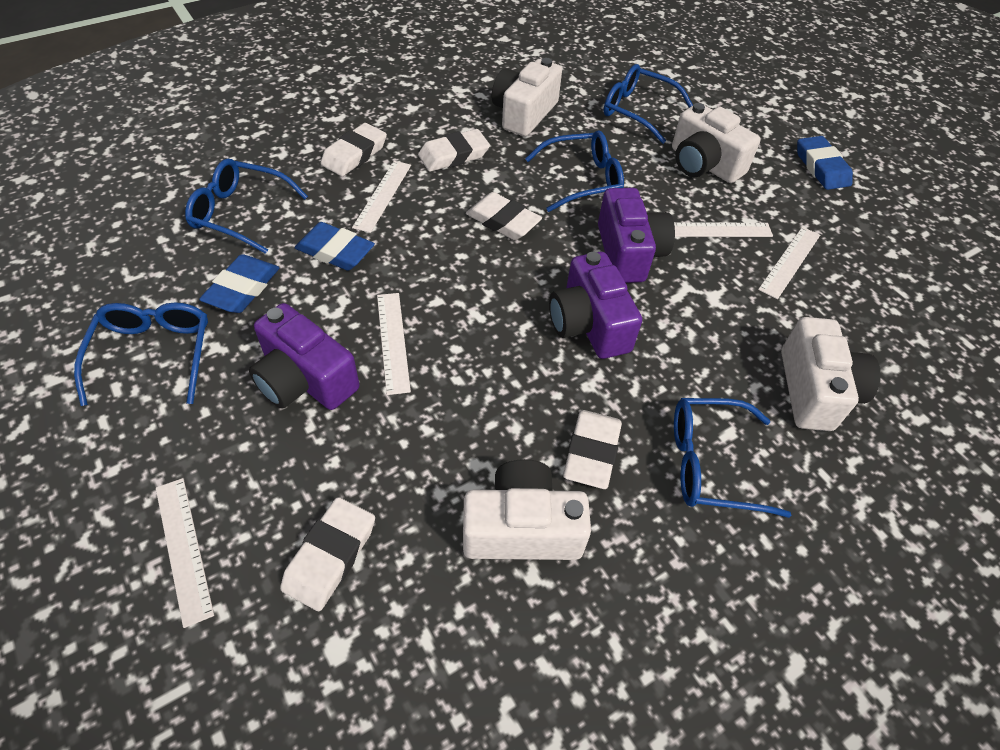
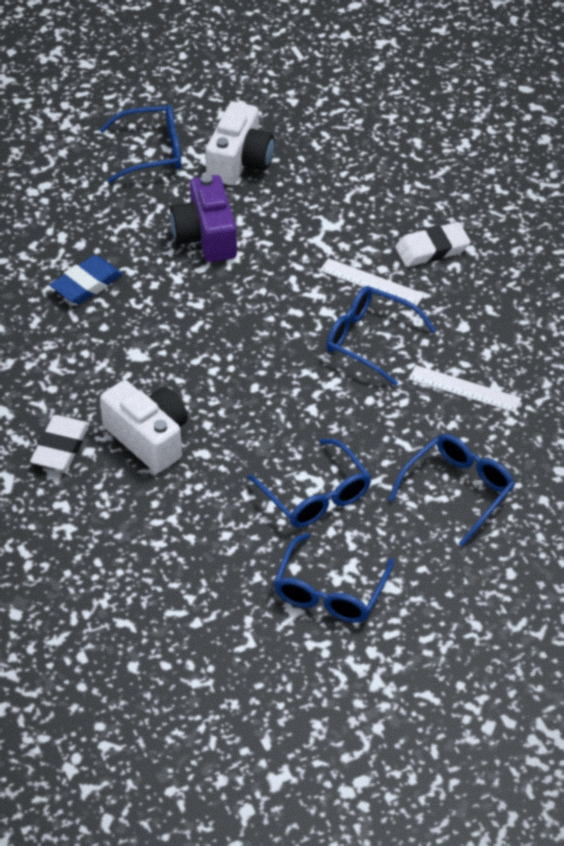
blue eraser: [199,254,279,313] [295,222,375,270] [797,136,853,190] = 3 -> [50,255,123,304] = 1
purple camera: [249,303,359,410] [549,252,642,359] [598,188,675,283] = 3 -> [170,174,237,262] = 1
white camera: [463,459,591,560] [492,58,562,137] [672,103,761,183] [781,317,880,431] = 4 -> [100,380,188,473] [205,102,275,185] = 2
white eraser: [280,497,375,611] [321,123,387,176] [418,129,490,172] [466,192,542,240] [563,410,622,489] = 5 -> [30,415,90,471] [395,222,471,267] = 2
white ruler: [156,478,214,628] [352,161,411,233] [377,293,411,395] [674,222,773,237] [758,227,820,299] = 5 -> [320,258,425,306] [409,365,522,412] = 2

